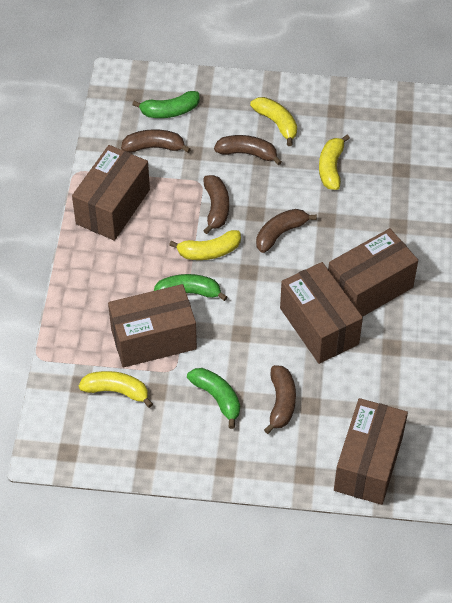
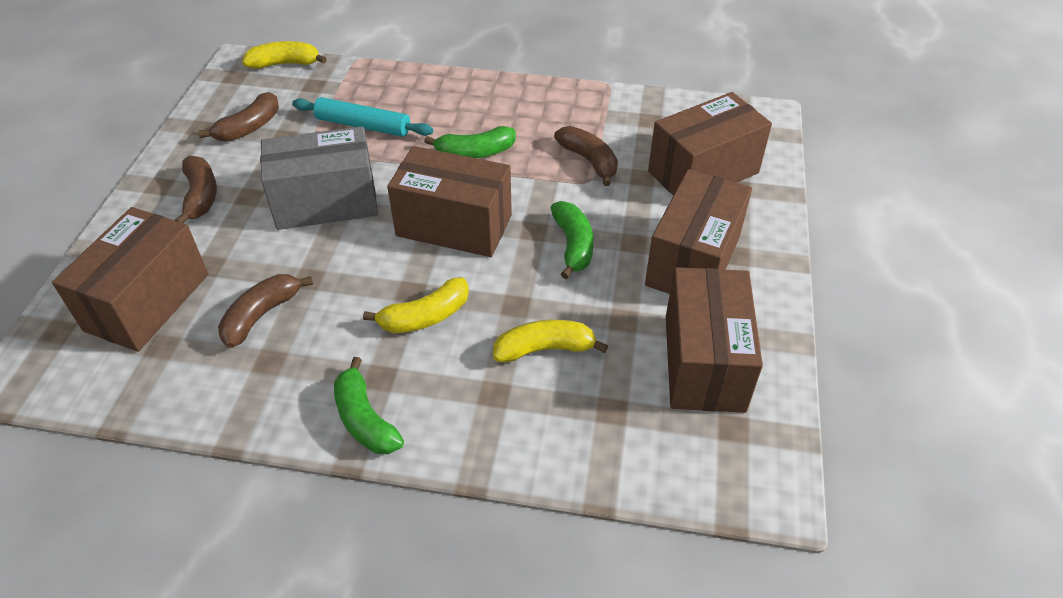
brown banana: [121,129,191,153] [203,175,229,234] [214,135,282,165] [256,209,317,253] [264,365,296,434] = 5 -> [175,156,217,223] [198,92,279,142] [218,274,313,348] [554,126,618,186] = 4
grey box: none = 0 -> [260,126,378,230] = 1
turquoise rolling pin: none = 0 -> [292,97,433,137] = 1
yellow banana: [79,371,153,408] [169,230,241,260] [250,97,297,146] [319,135,350,190] = 4 -> [242,41,327,69] [363,277,469,333] [493,320,608,362] = 3

